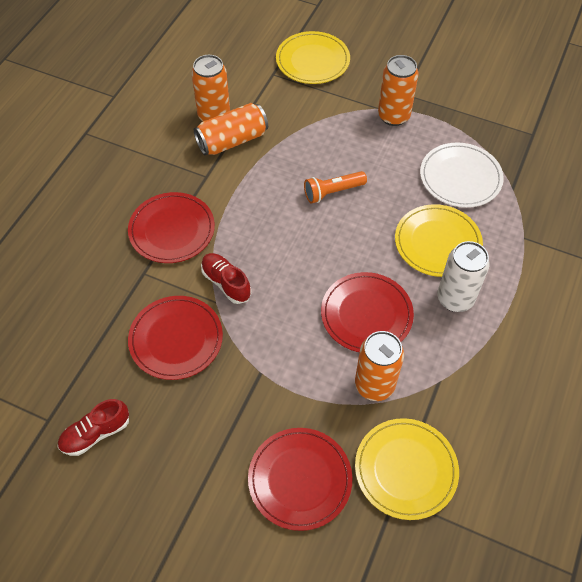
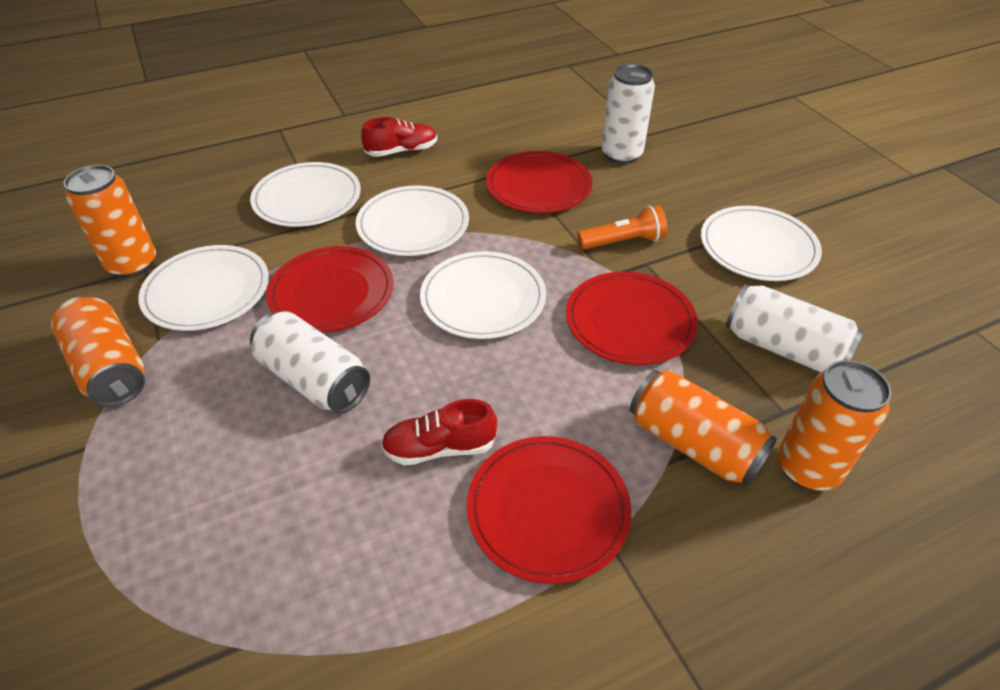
white can: [437,241,490,312] = 1 -> [250,311,370,414] [601,64,655,164] [725,284,863,372] = 3
white plate: [420,142,504,208] = 1 -> [138,245,269,331] [250,162,361,227] [356,185,469,256] [420,251,546,339] [701,206,822,281] = 5
yellow plate: [276,31,350,84] [355,418,459,520] [395,204,483,277] = 3 -> none = 0

